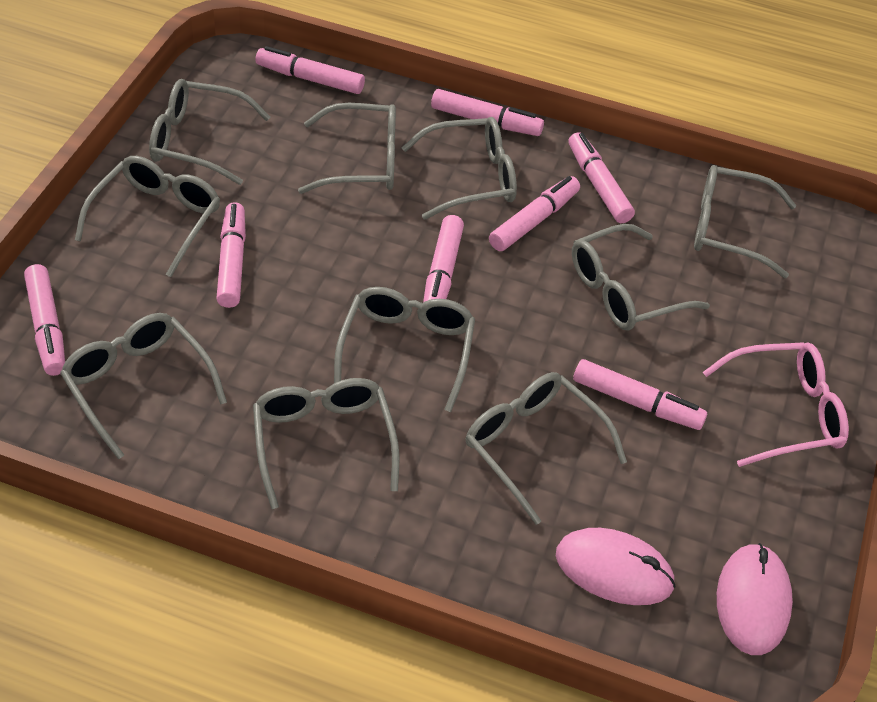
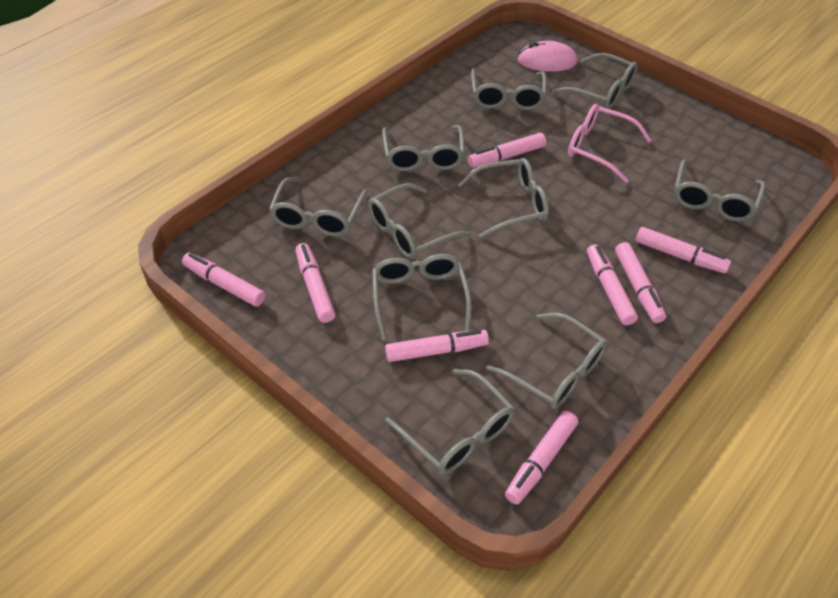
pink mouse: [556,528,676,605] [717,543,793,655] = 2 -> [517,41,578,72] = 1

